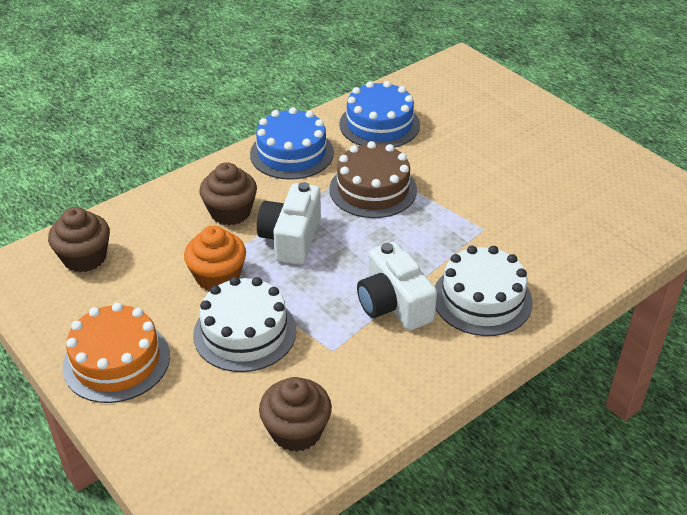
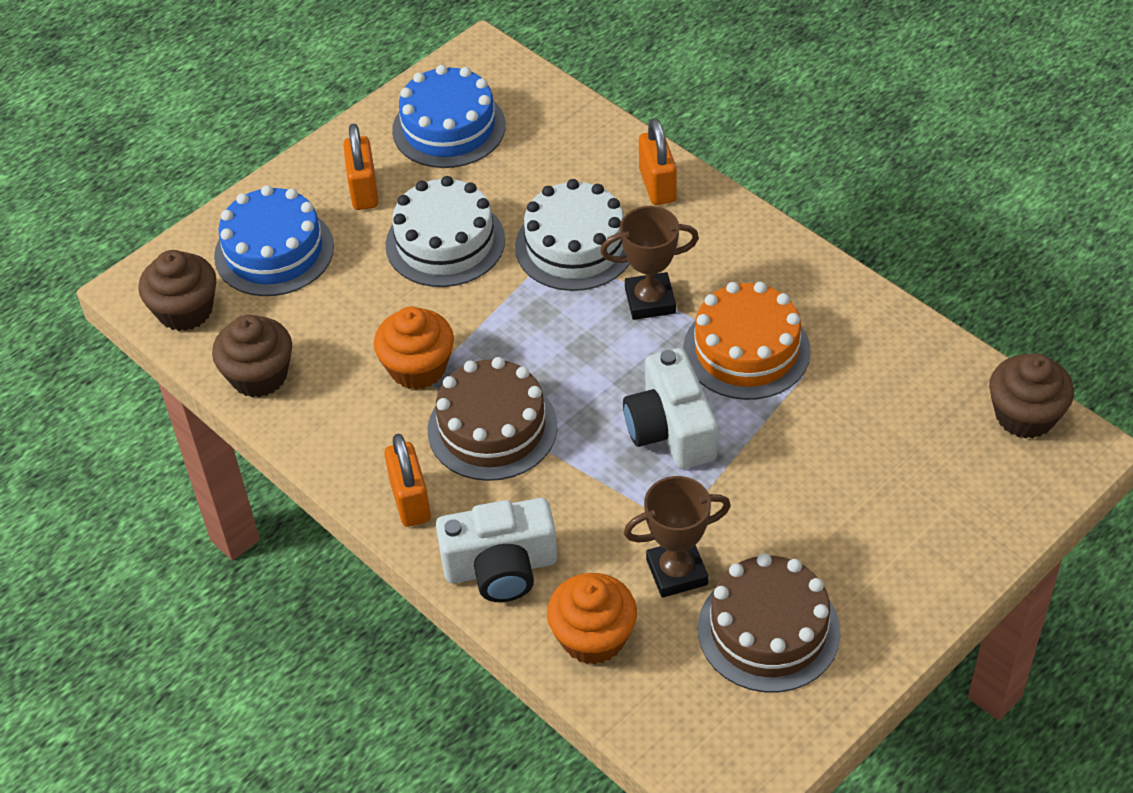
brown cake: [329,141,417,218] = 1 -> [428,357,558,481] [698,553,840,692] = 2
brown trophy: none = 0 -> [600,206,699,320] [624,476,731,598] = 2
orange cupcake: [184,226,246,291] = 1 -> [374,306,454,390] [547,573,637,665] = 2
orange padlock: none = 0 -> [343,124,379,210] [384,433,431,527] [639,118,677,205] = 3

